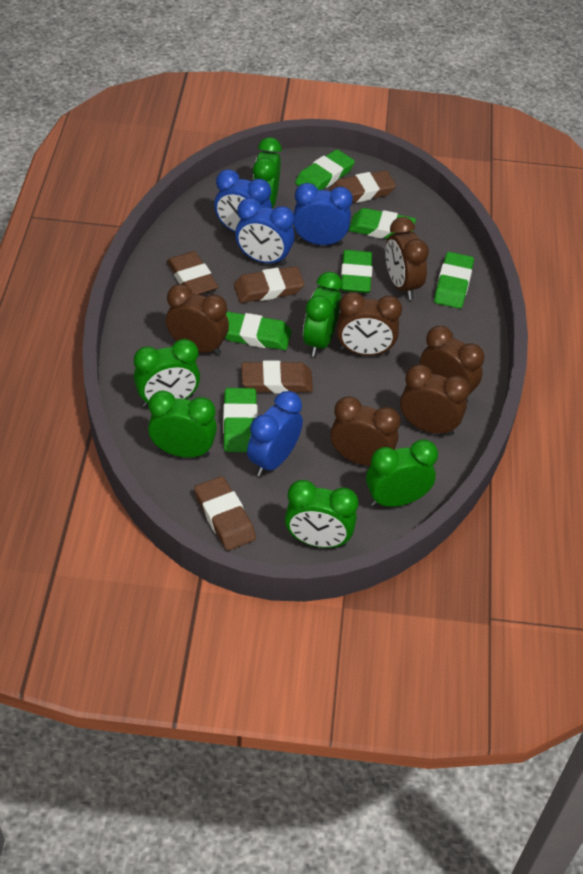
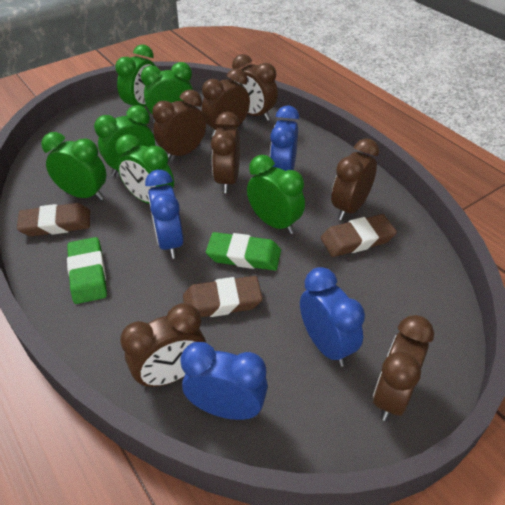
brown clock: [166,284,229,355] [330,396,400,466] [337,292,402,356] [385,217,429,300] [400,364,470,436] [420,326,485,403] = 6 -> [120,303,206,388] [152,89,206,161] [202,68,250,137] [211,112,240,193] [232,54,278,121] [331,138,379,220] [373,315,434,421] = 7
brown eraser: [167,251,219,295] [194,476,256,551] [234,266,304,303] [242,361,313,394] [330,170,396,203] = 5 -> [17,203,90,236] [183,276,263,317] [321,214,397,257] = 3
green eraser: [223,388,258,452] [225,312,291,350] [295,149,355,190] [341,250,372,293] [349,208,416,239] [434,252,474,309] = 6 -> [67,237,107,304] [206,232,281,271] = 2

